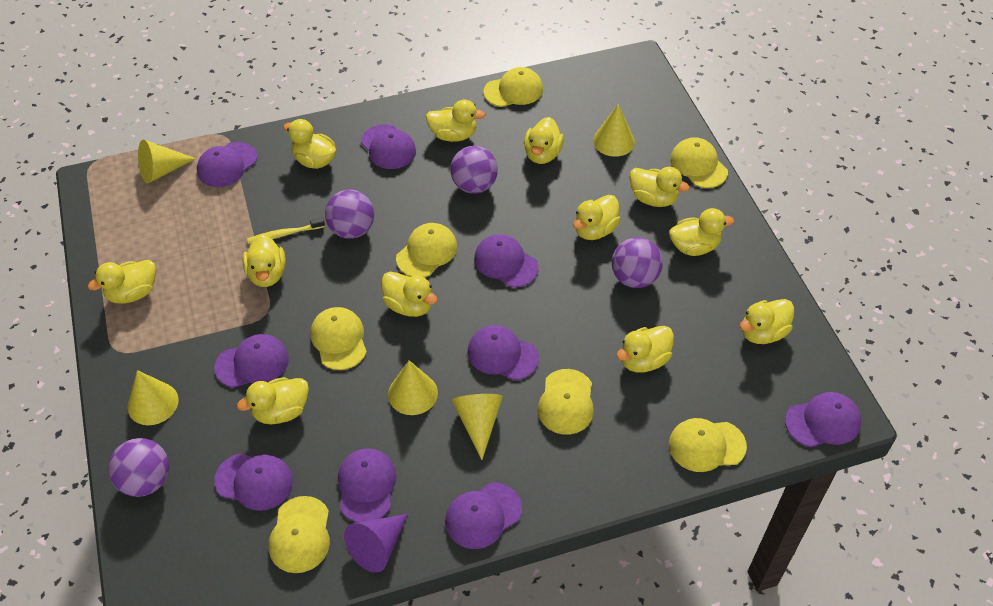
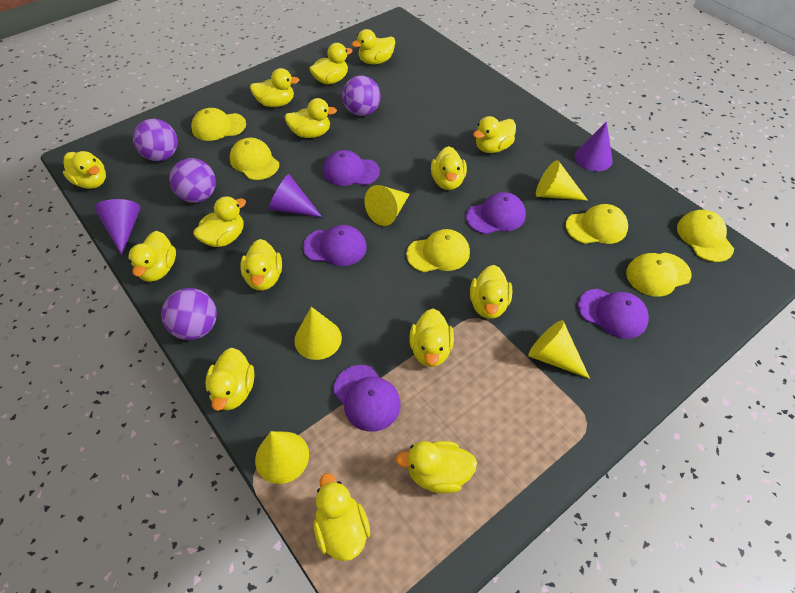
purple cap: [197,142,257,187] [214,334,289,388] [214,453,293,511] [338,448,397,522] [361,124,416,169] [445,483,522,549] [467,325,539,380] [474,234,539,287] [785,392,861,447] = 9 -> [303,225,367,266] [323,150,380,186] [333,365,401,431] [466,192,526,234] [578,289,649,339] = 5
purple cone: [344,514,408,573] = 1 -> [94,199,140,256] [269,174,322,217] [575,121,613,171] = 3
yellow cap: [269,496,330,573] [310,307,367,370] [396,223,457,277] [483,67,543,107] [538,369,594,435] [669,418,747,472] [670,137,728,188] = 7 -> [191,108,246,141] [230,138,279,180] [406,229,470,272] [565,204,628,244] [626,252,691,297] [677,210,734,262] = 6
yellow duck: [88,260,156,303] [237,377,309,424] [242,234,286,287] [283,119,336,169] [381,272,437,317] [426,100,486,142] [524,117,564,164] [573,195,620,240] [616,326,674,373] [629,167,690,207] [669,208,734,256] [740,299,795,344] = 12 -> [63,151,106,189] [128,231,176,282] [193,196,246,247] [205,348,254,411] [240,239,282,291] [250,68,299,107] [285,98,337,138] [309,43,352,84] [313,473,370,561] [351,29,396,65] [396,441,477,494] [409,309,454,367] [431,146,467,190] [470,265,512,319] [473,116,516,153] = 15
yellow toothbrush: [247,218,325,244] = 1 -> none = 0

